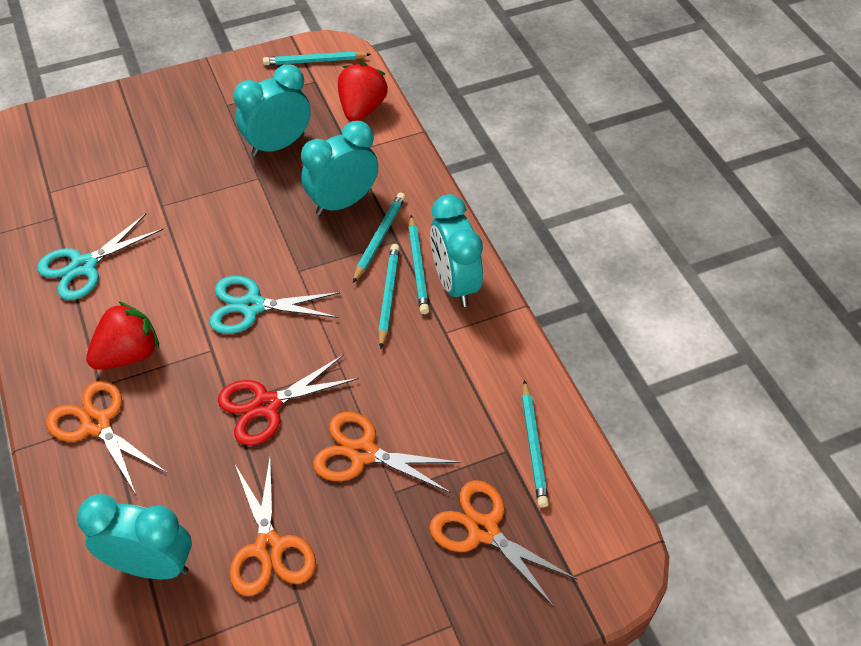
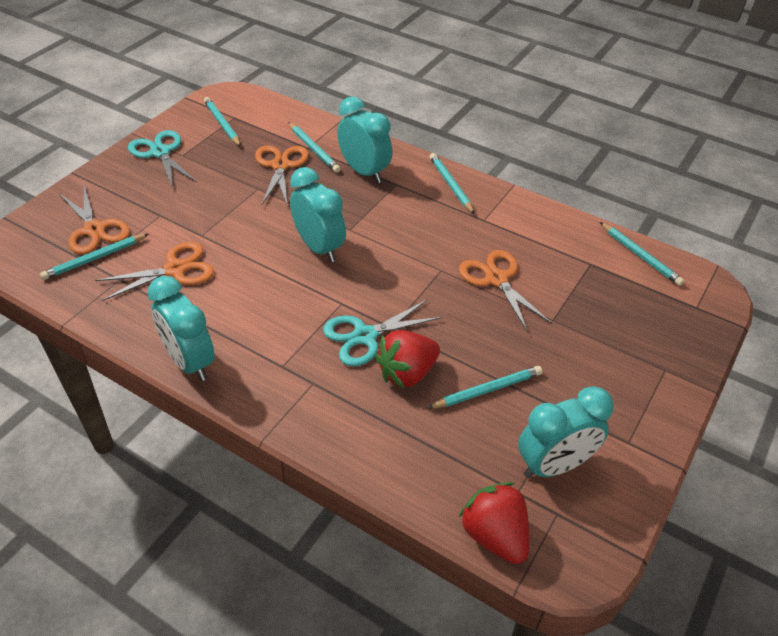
red scissors: [218,354,359,446] = 1 -> none = 0
turquoise pencil: [263,51,371,65] [353,193,406,283] [378,244,400,349] [408,215,430,314] [522,380,549,507] = 5 -> [40,234,149,280] [204,97,241,147] [288,122,341,173] [428,366,542,408] [430,153,474,214] [600,222,684,286] = 6

